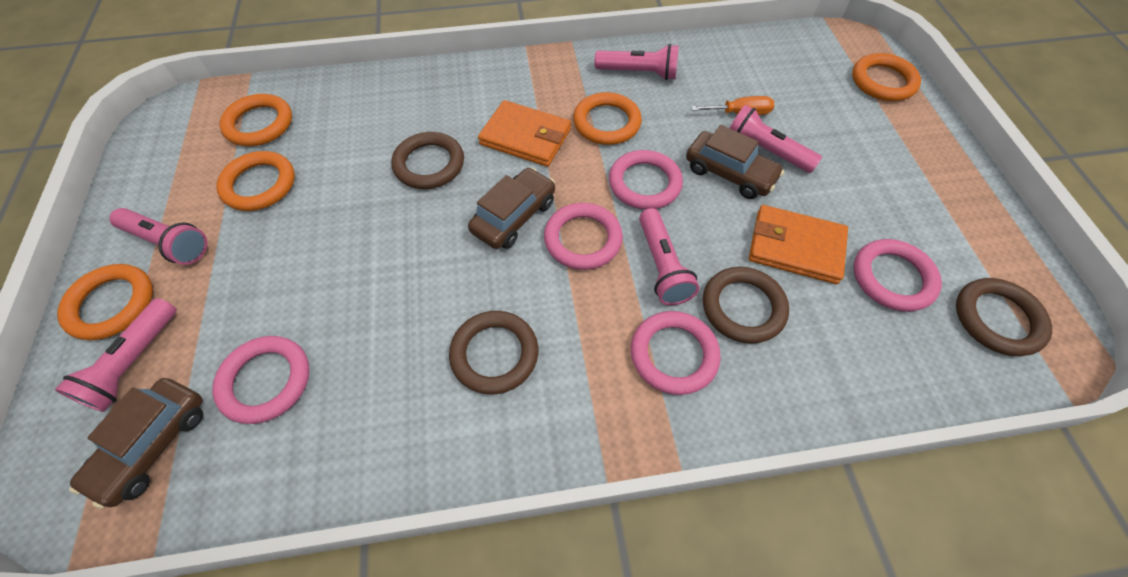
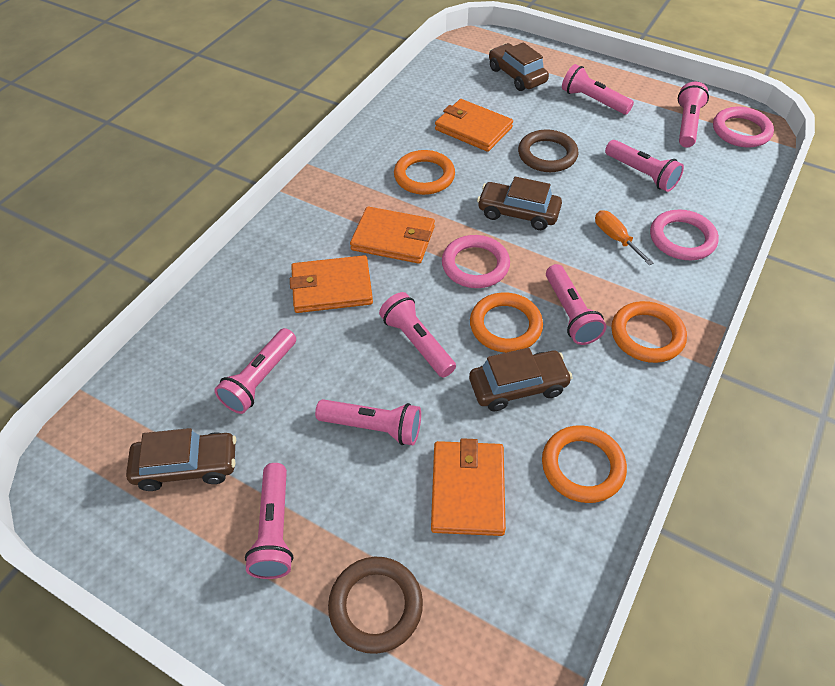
brown car: [69,378,203,509] [468,167,555,249] [686,125,784,199] = 3 -> [126,428,236,491] [469,348,573,411] [477,176,562,230] [489,42,549,91] = 4
brown ring: [391,132,464,189] [449,311,538,395] [703,267,789,344] [956,278,1052,356] = 4 -> [328,557,423,654] [518,129,578,172] = 2
orange ring: [57,264,153,340] [216,151,295,211] [220,94,292,146] [573,92,642,145] [852,53,921,101] = 5 -> [394,150,455,195] [470,293,543,353] [542,425,627,503] [611,301,687,363] = 4
orange wallet: [478,100,571,167] [749,205,848,284] = 2 -> [290,255,373,313] [350,206,435,264] [431,438,506,536] [435,99,513,152] = 4
pink flashlight: [55,298,177,412] [109,208,208,265] [595,44,679,80] [639,208,699,305] [730,105,822,173] = 5 -> [214,328,296,414] [245,463,293,579] [315,399,421,445] [379,292,456,378] [546,264,606,345] [562,64,634,115] [605,140,684,192] [678,82,709,147] = 8
pink ring: [212,336,310,424] [544,203,623,270] [609,150,683,210] [631,311,721,395] [854,239,942,312] = 5 -> [442,235,510,288] [650,210,719,260] [713,107,774,147] = 3

